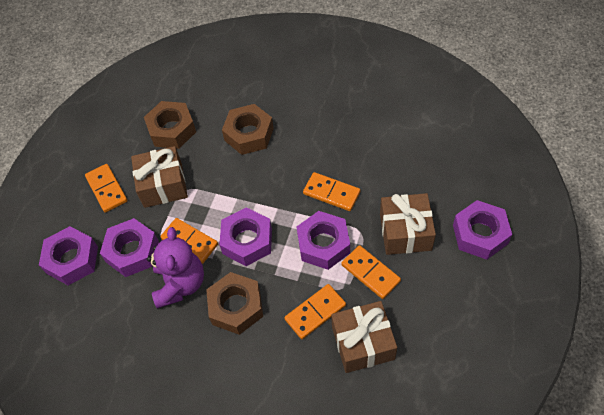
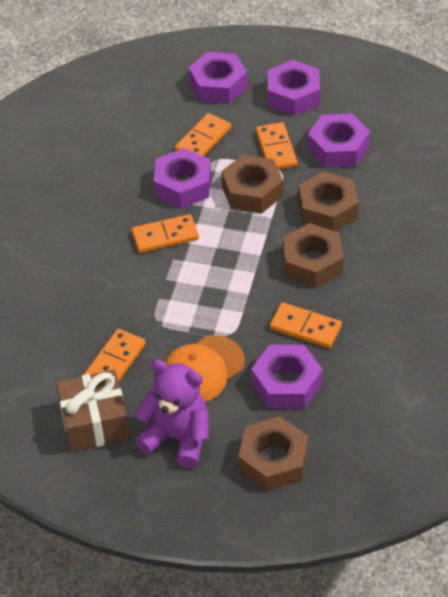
brown gift: [131,146,188,208] [331,301,397,373] [380,193,436,255] = 3 -> [56,370,130,452] = 1
brown nut: [144,101,196,149] [206,272,263,335] [222,104,274,155] = 3 -> [221,155,283,213] [238,416,308,491] [283,223,343,288] [298,171,359,231] = 4
orange cap: none = 0 -> [165,335,245,402] = 1

